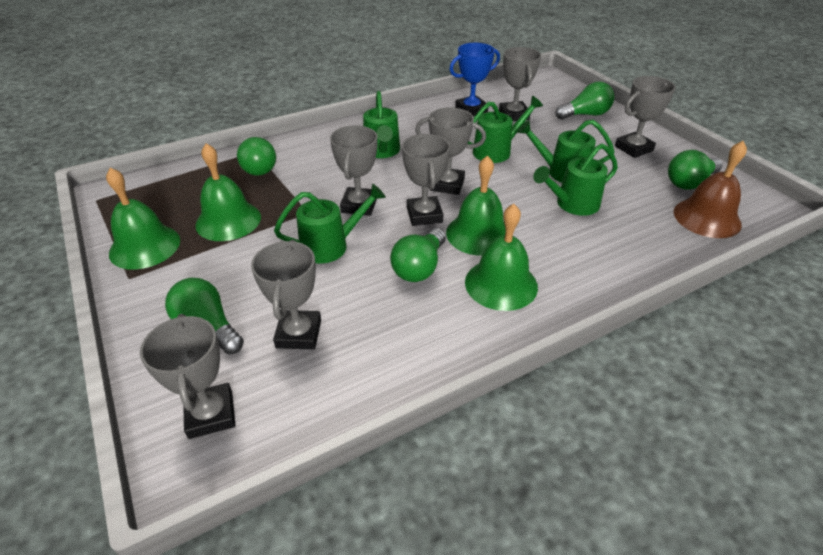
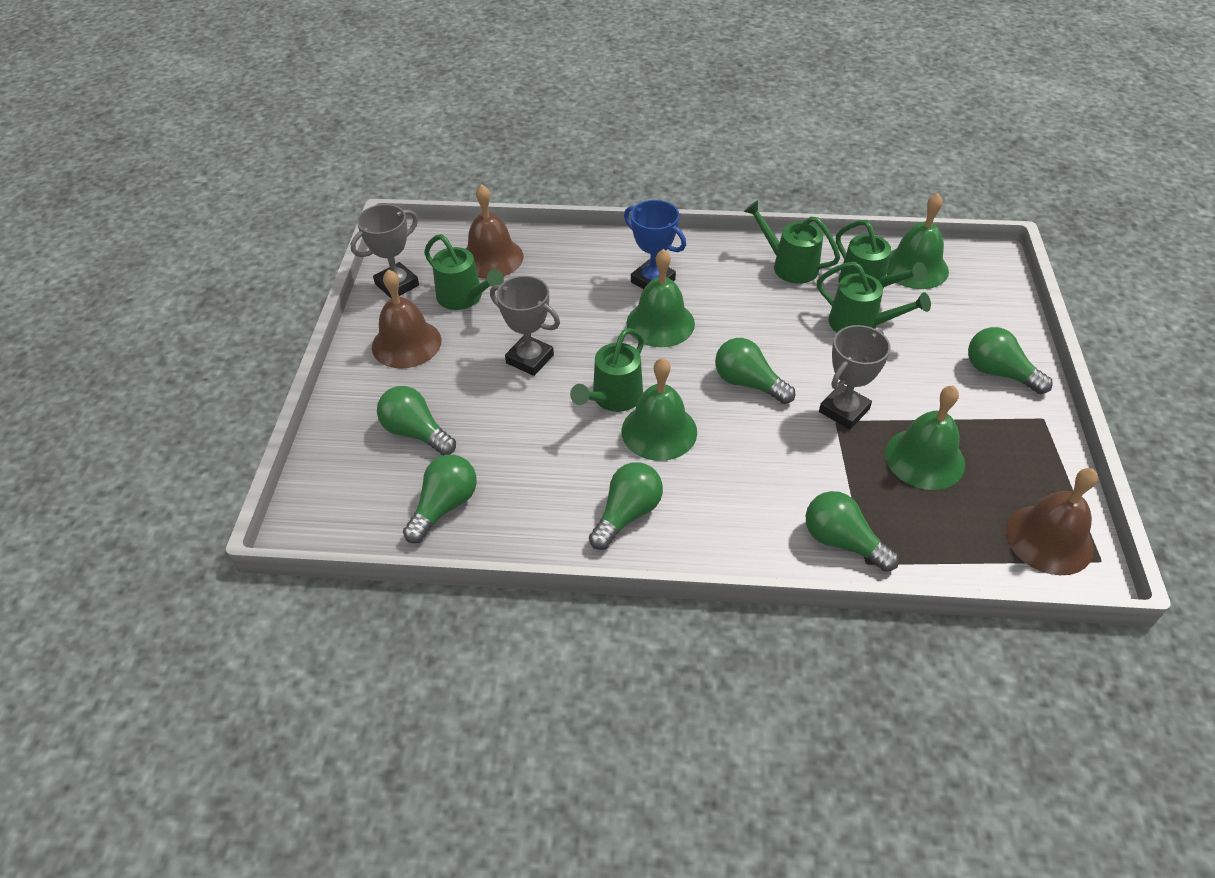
brown bell: [674,141,747,238] = 1 -> [372,270,442,369] [466,184,523,279] [1006,468,1098,575] = 3
green light bulb: [165,278,244,354] [237,137,276,176] [390,228,446,282] [555,82,614,120] [668,150,722,190] = 5 -> [377,386,456,455] [403,454,477,543] [589,462,663,550] [715,338,795,404] [806,491,899,572] [968,327,1052,394] = 6
grey trophy: [140,314,235,439] [251,240,321,349] [330,125,378,216] [402,134,450,226] [415,107,486,195] [499,47,541,121] [615,76,676,158] = 7 -> [351,204,419,299] [490,276,560,376] [819,325,890,430] = 3

